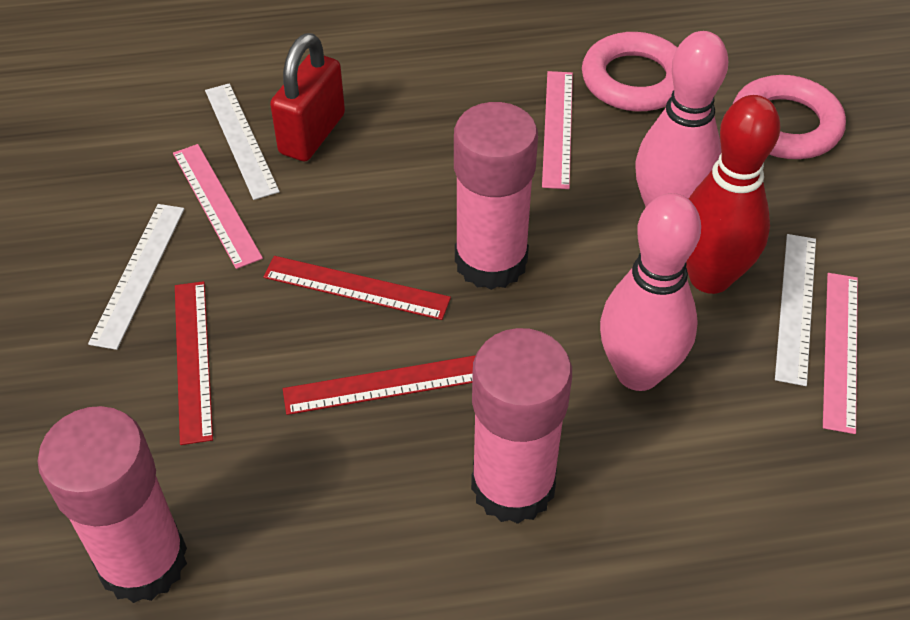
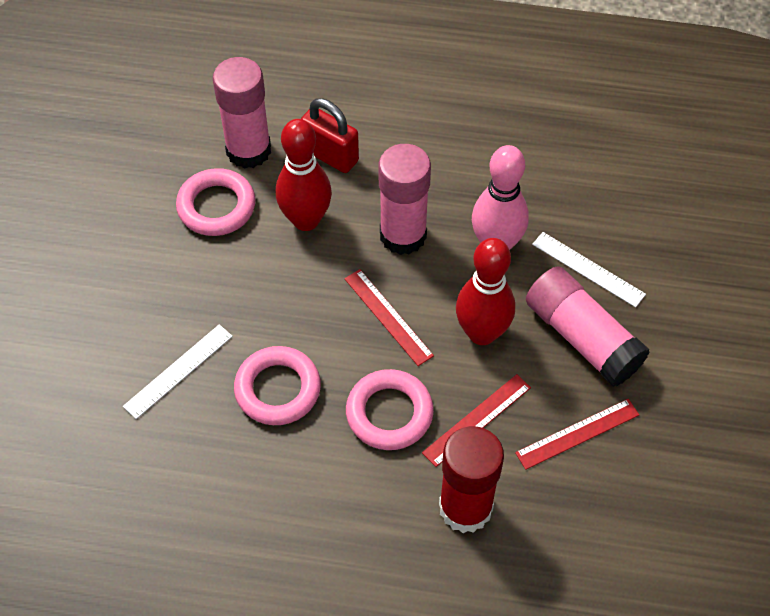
pink bowling pin: [600,193,701,391] [636,31,728,207] = 2 -> [472,145,529,250] = 1
pink ring: [582,32,678,111] [733,75,846,159] = 2 -> [176,168,256,236] [234,346,321,425] [346,369,434,450] = 3
pink ruler: [173,144,263,269] [542,71,573,189] [823,273,858,434] = 3 -> none = 0
red bowling pin: [686,95,781,294] = 1 -> [276,119,332,231] [456,238,515,345] = 2
red glue stick: none = 0 -> [439,426,504,533] = 1
white ruler: [88,204,184,350] [205,83,280,200] [775,234,816,386] = 3 -> [123,324,233,419] [532,232,646,307] = 2

